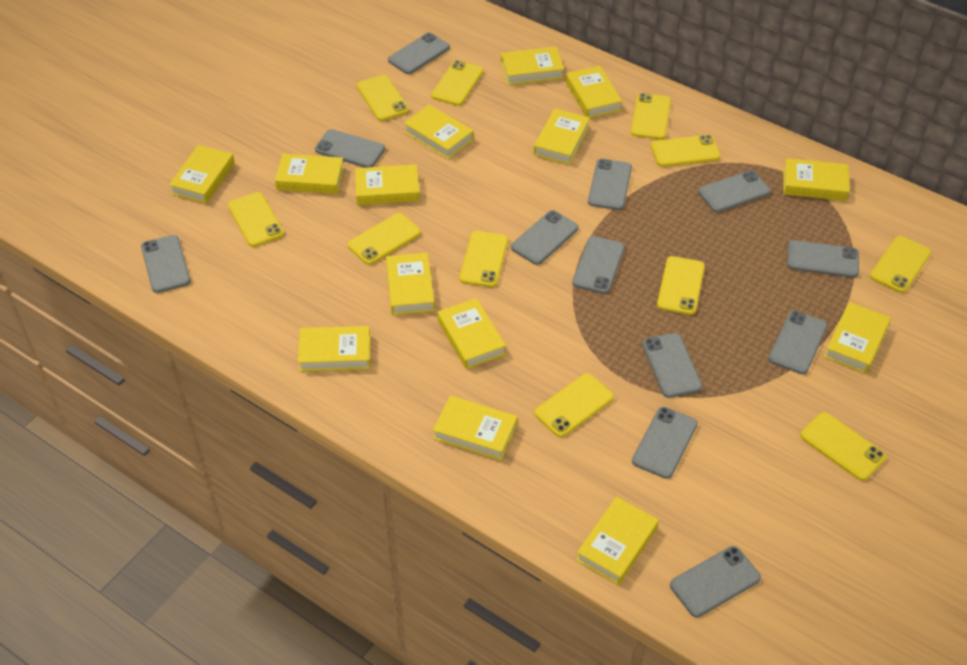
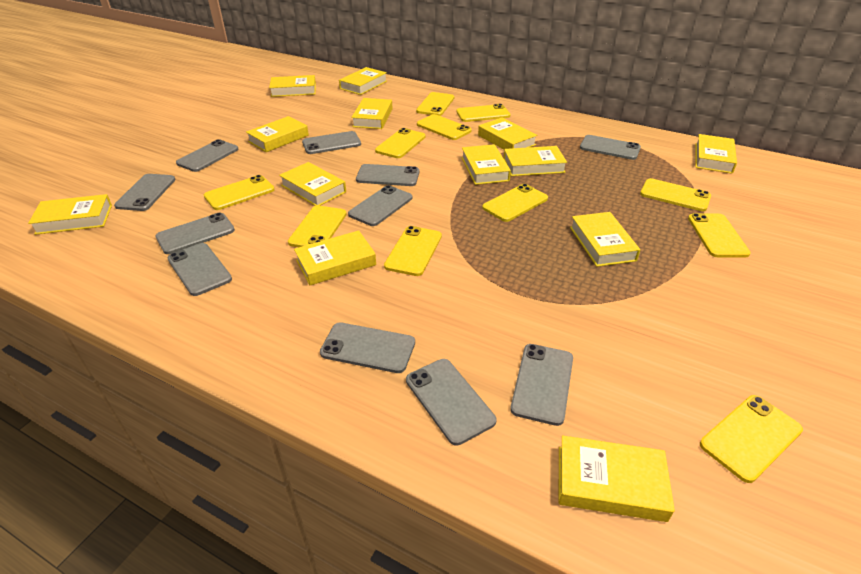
grey phone: [141,235,191,293] [315,129,385,168] [388,33,450,74] [511,210,579,265] [572,236,625,294] [588,159,632,210] [632,407,698,479] [642,333,702,398] [670,546,761,618] [698,170,771,213] [768,310,828,374] [787,240,859,278] = 12 -> [114,174,176,211] [155,213,235,254] [168,243,232,296] [176,139,238,172] [302,131,361,154] [320,322,415,373] [348,185,412,226] [356,164,419,186] [406,359,497,446] [510,344,573,426] [580,135,641,160] = 11
yellow book: [169,145,235,203] [275,153,344,194] [298,326,370,371] [355,164,420,205] [386,253,435,315] [404,104,473,159] [433,395,518,460] [437,298,506,369] [501,47,564,85] [534,109,590,165] [566,66,622,118] [576,496,659,585] [783,158,850,201] [824,302,891,374] = 14 -> [28,194,112,235] [246,116,309,152] [269,75,316,97] [279,162,346,206] [294,231,376,285] [339,67,387,95] [351,98,392,129] [461,144,511,185] [478,117,537,149] [504,146,567,176] [559,436,675,522] [570,212,640,267] [695,134,737,174] = 13

